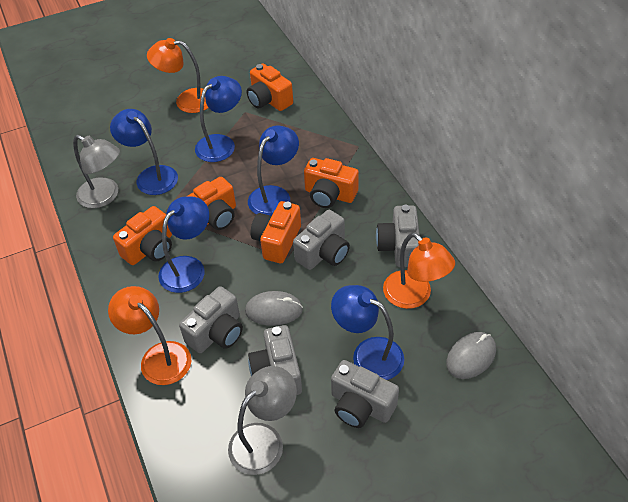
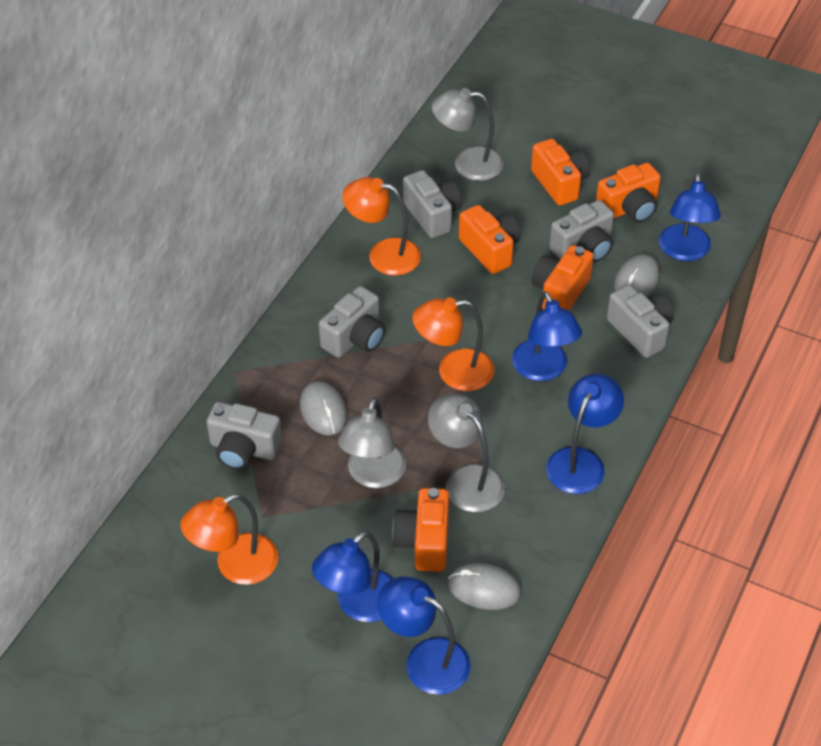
grey lamp: [73,135,120,208] [228,366,297,475] = 2 -> [338,397,406,488] [428,394,505,512] [432,88,504,181] = 3
grey mouse: [245,291,303,326] [446,332,496,379] = 2 -> [300,381,347,436] [448,563,521,610] [614,254,660,296] = 3

